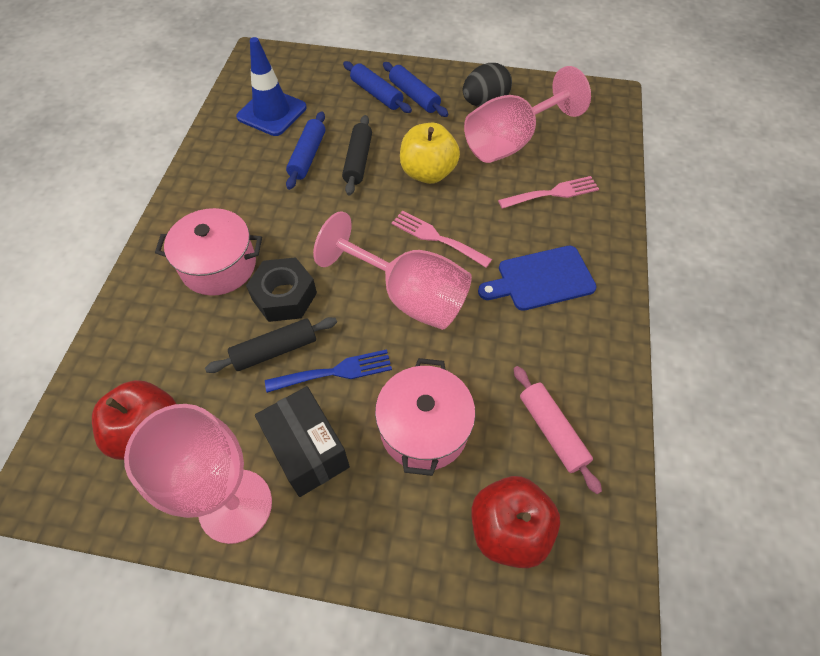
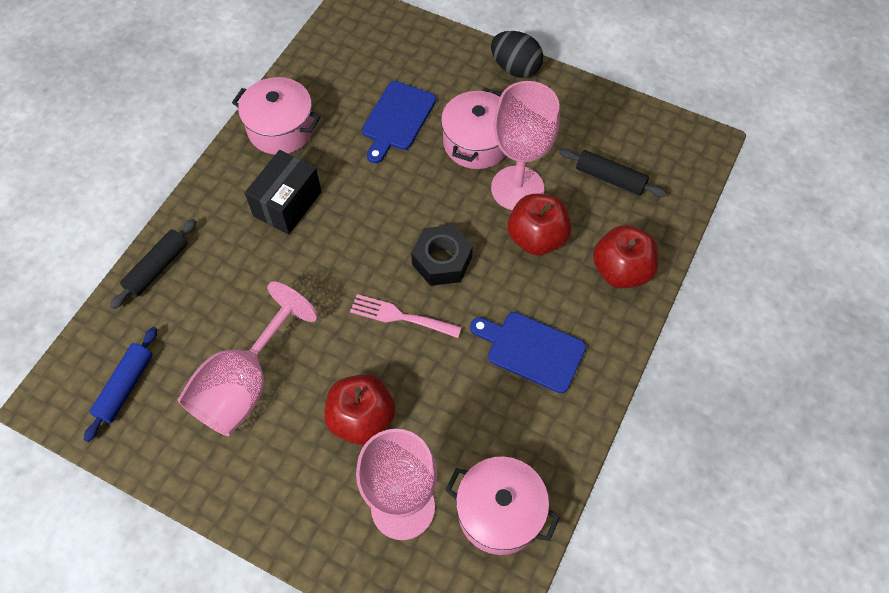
blue cutting board: [478,246,597,311] = 1 -> [362,81,436,163] [470,312,586,393] = 2
blue fork: [265,349,392,393] = 1 -> none = 0
blue rolling pin: [286,111,325,190] [343,61,412,113] [383,62,448,117] = 3 -> [84,327,157,442] = 1
blue traffic cone: [236,37,307,136] = 1 -> none = 0
pink fork: [392,210,492,268] [498,176,599,209] = 2 -> [350,294,462,338] = 1
pink pot: [155,208,262,296] [375,358,476,476] = 2 -> [232,77,321,155] [441,88,506,169] [446,457,560,555] = 3
pink rolling pin: [514,366,602,494] = 1 -> none = 0
red apple: [92,380,176,460] [471,476,560,568] = 2 -> [324,374,395,445] [508,194,572,255] [593,225,659,288] = 3
yellow apple: [400,123,460,184] = 1 -> none = 0

